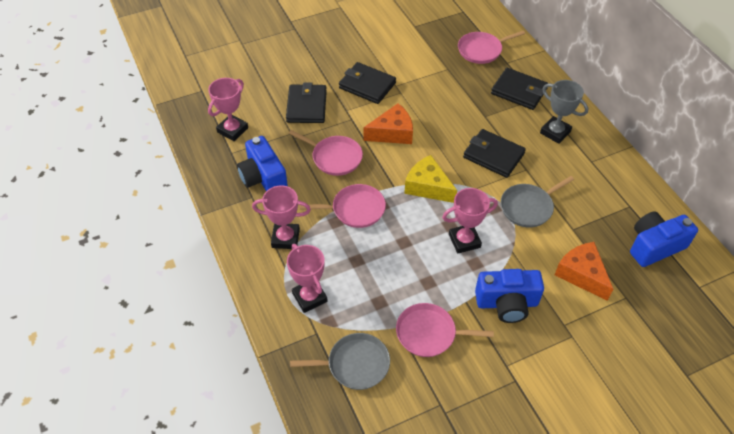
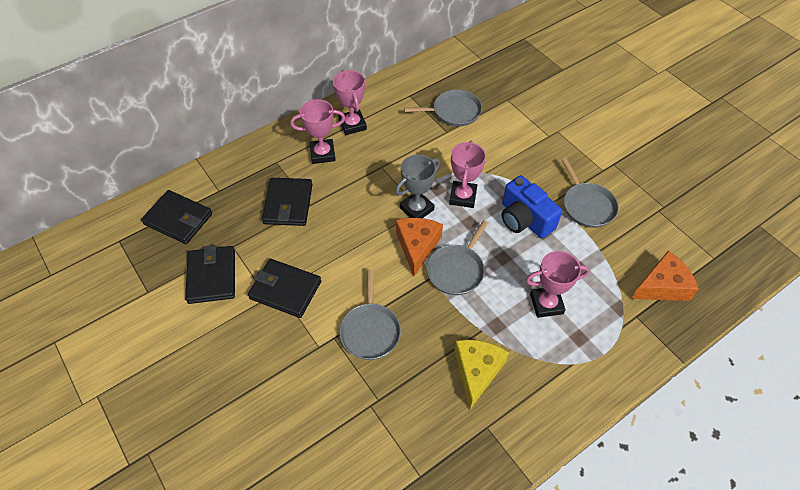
blue camera: [237,136,288,191] [475,269,544,323] [630,211,698,267] = 3 -> [502,175,562,238] = 1
grey pan: [290,333,390,390] [501,176,574,228] = 2 -> [339,269,401,360] [404,90,482,126] [427,220,488,295] [561,158,619,228] = 4
pink pan: [289,130,363,176] [300,184,386,228] [396,303,494,357] [458,31,525,64] = 4 -> none = 0

